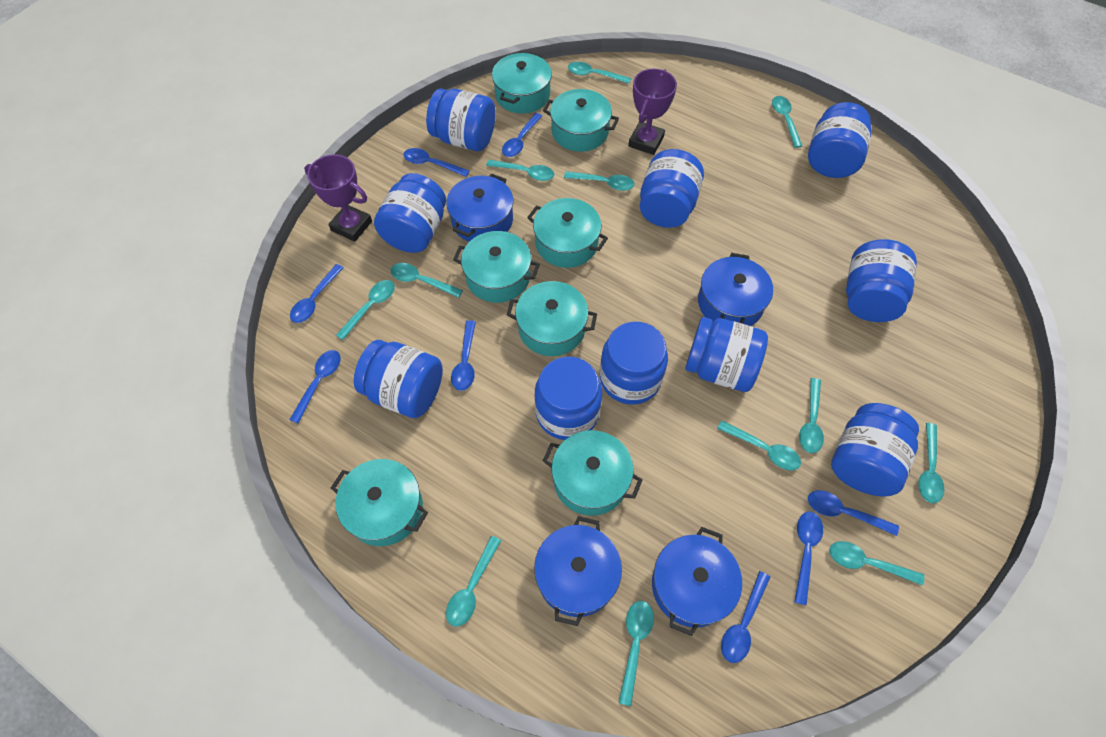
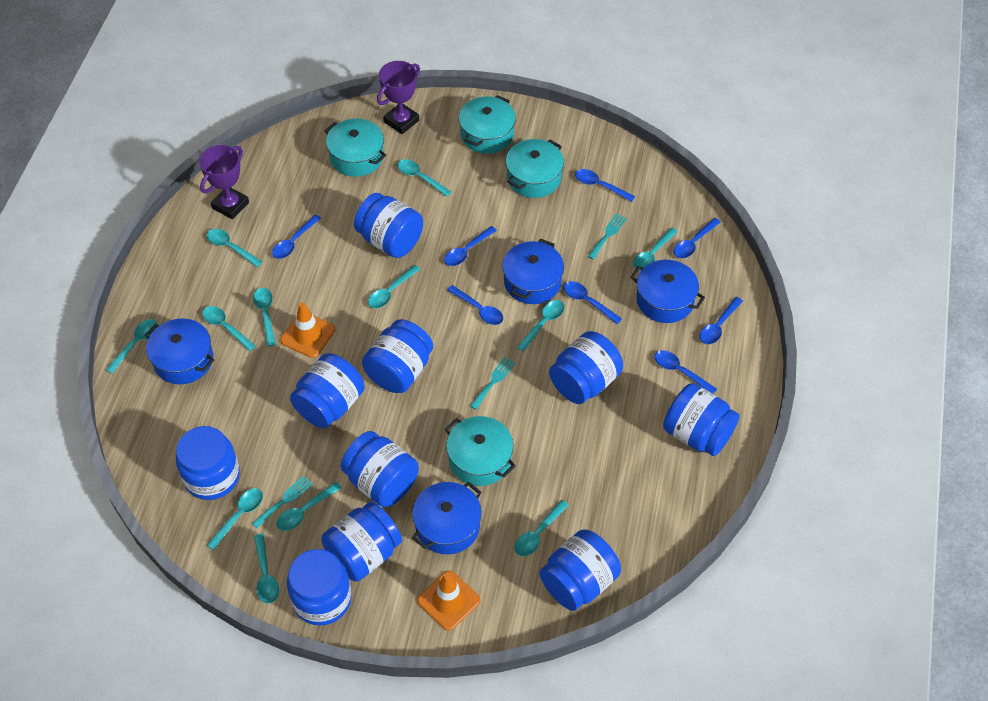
orange traffic cone: none = 0 -> [280,302,335,358] [417,571,480,631] = 2
turquoise fork: none = 0 -> [252,476,313,529] [470,357,515,410] [588,213,627,260] = 3
turquoise pot: [331,459,428,546] [453,231,540,303] [492,52,552,114] [507,281,597,356] [527,198,608,268] [543,89,619,152] [543,430,642,516] = 7 -> [325,119,386,177] [445,416,516,486] [459,95,516,154] [506,139,564,198] = 4

